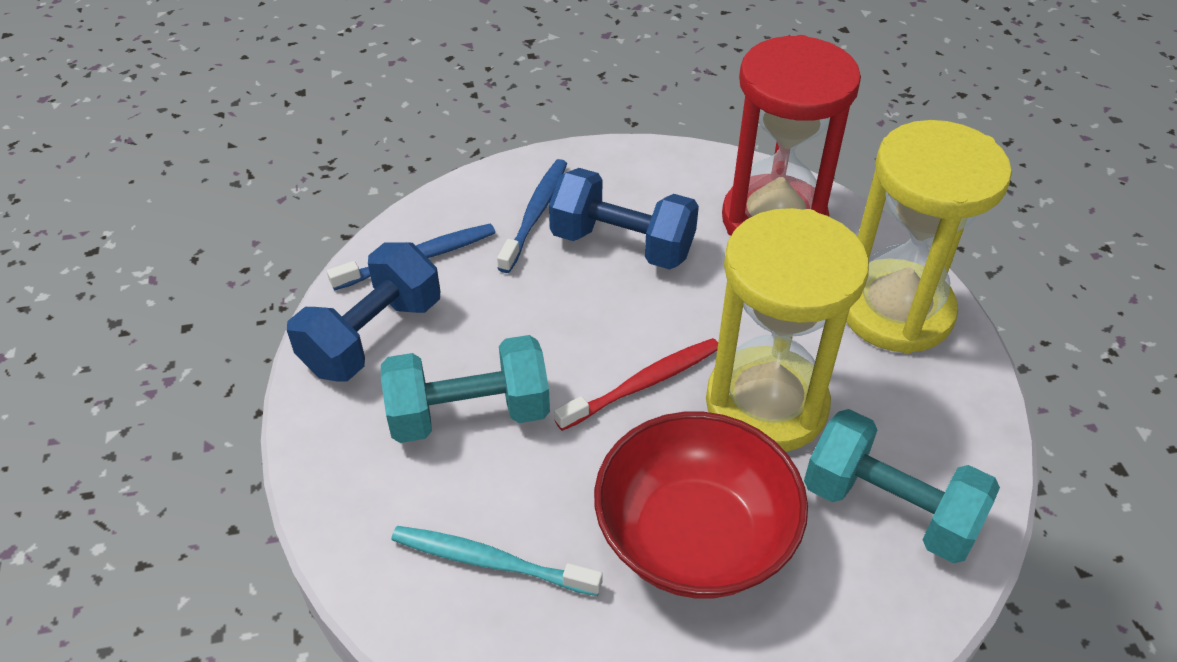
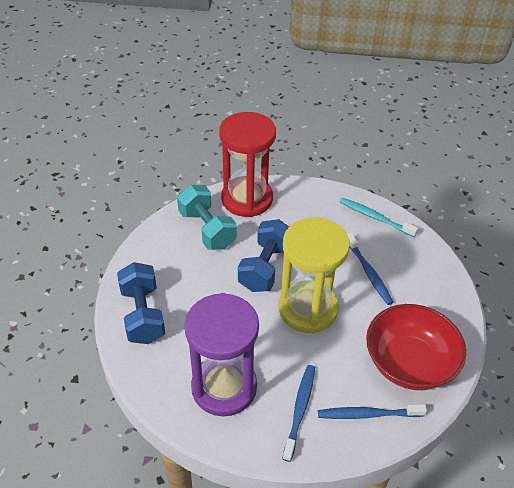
blue toothbrush: [327,223,495,290] [497,159,567,273] = 2 -> [282,365,315,462] [318,404,427,419] [347,233,394,305] = 3
purple hourglass: none = 0 -> [184,293,259,417] = 1
red toothbrush: [554,338,718,431] = 1 -> none = 0
turquoise dumbbell: [381,335,550,443] [804,409,1000,563] = 2 -> [177,185,237,250] = 1
yellow hourglass: [706,208,869,452] [846,120,1012,354] = 2 -> [279,217,350,334] = 1

